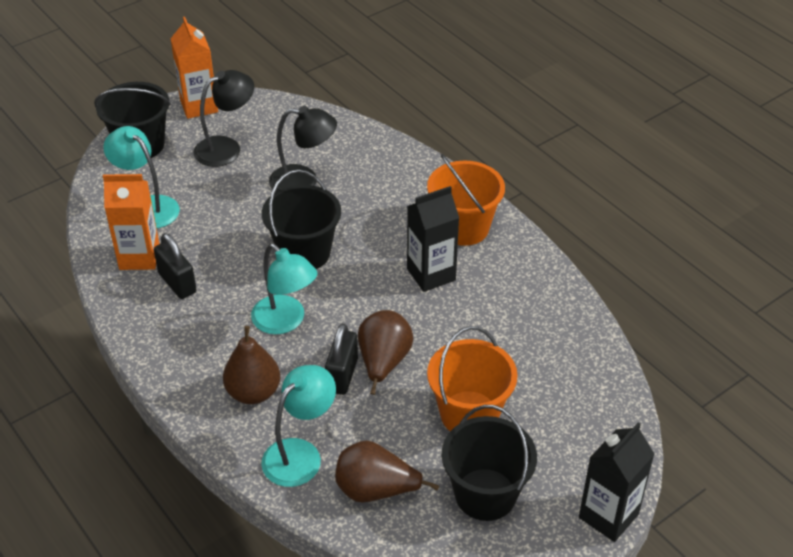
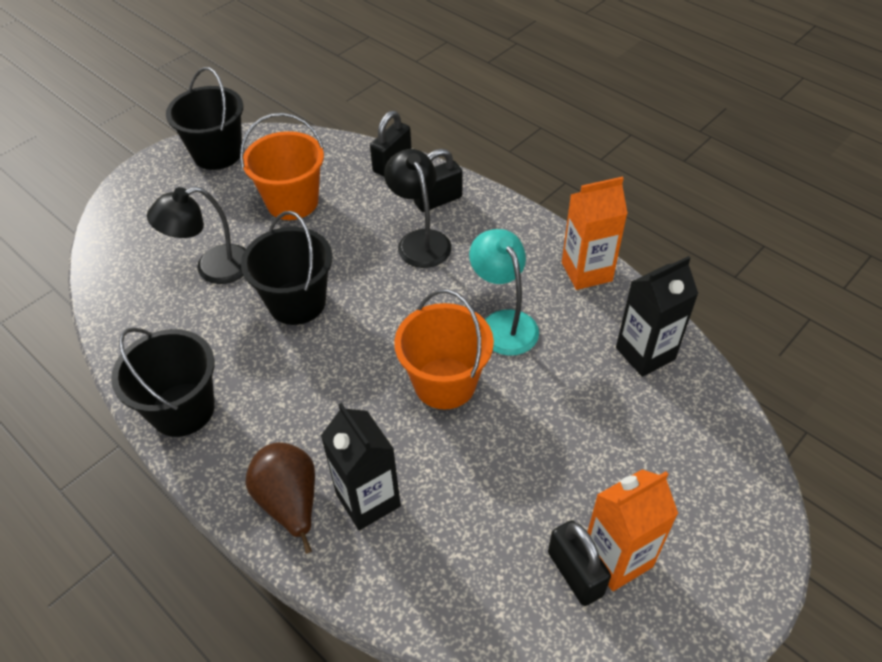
black padlock: [154,233,197,299] [325,323,358,395] = 2 -> [370,111,412,176] [414,149,462,212] [548,520,611,606] = 3
brown pear: [223,326,280,404] [335,440,439,503] [358,310,413,395] = 3 -> [246,442,315,554] = 1
turquoise lamp: [103,126,180,228] [251,244,318,334] [261,365,336,487] = 3 -> [469,229,539,356] = 1

